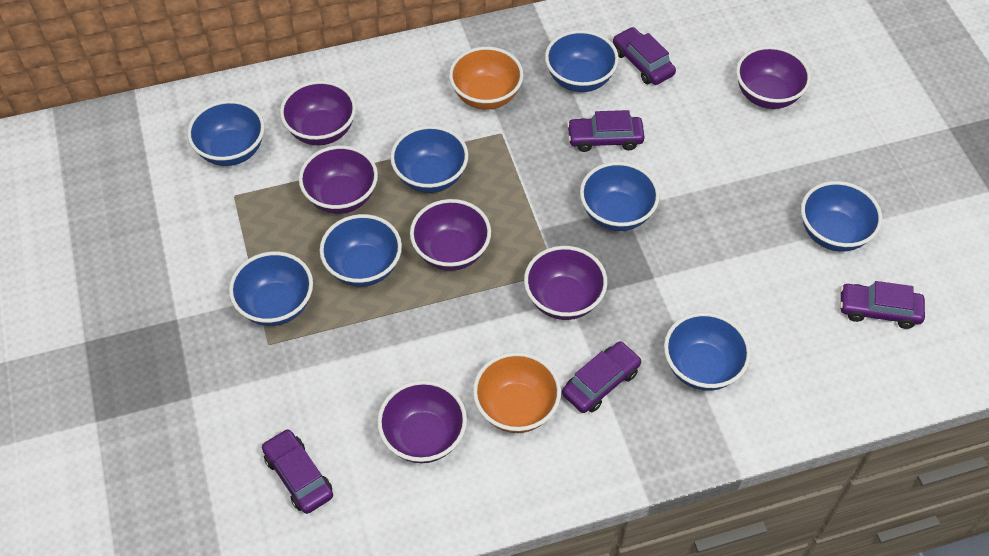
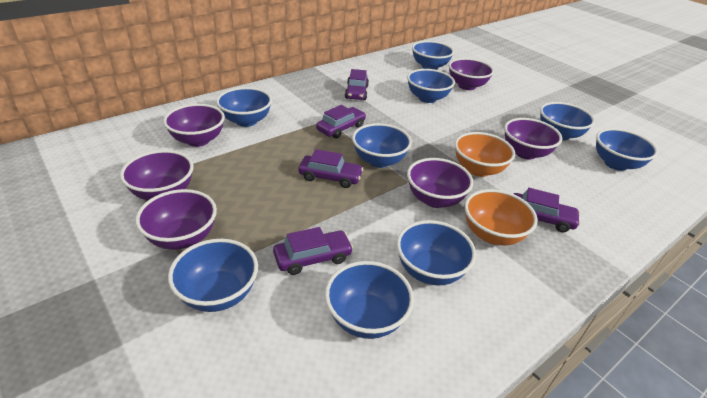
blue bowl: [187,100,265,166] [229,251,313,326] [320,214,402,287] [390,125,469,193] [545,30,619,92] [580,162,660,231] [664,312,751,391] [801,181,882,252] = 8 -> [168,239,258,312] [216,87,272,127] [325,261,414,339] [352,123,412,168] [397,220,476,286] [407,69,455,103] [412,41,454,70] [540,102,595,140] [596,128,658,171] = 9

